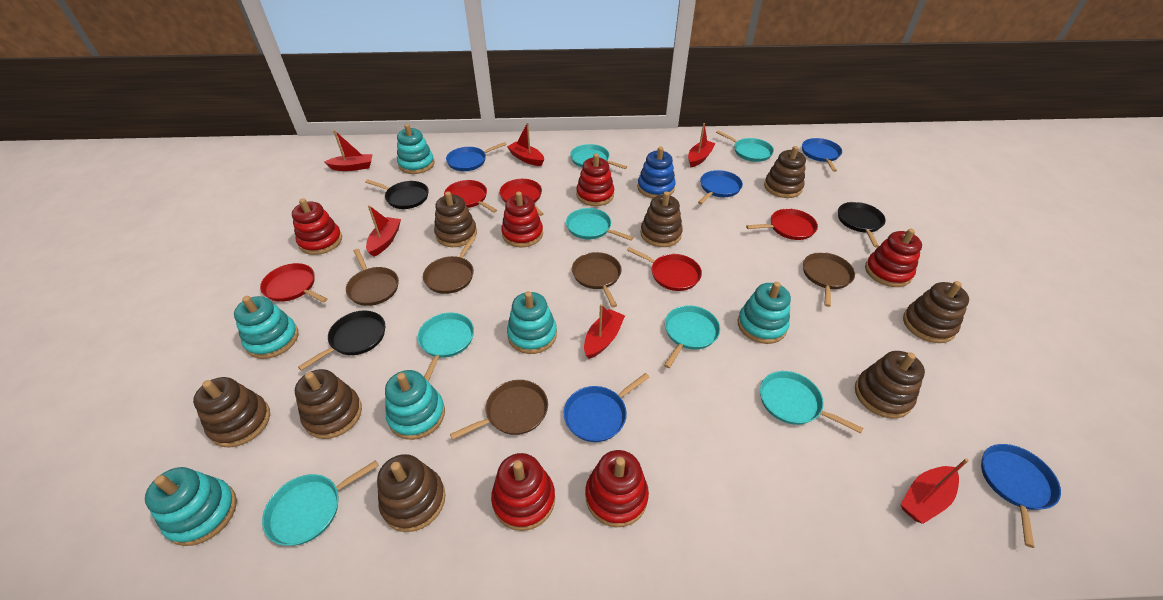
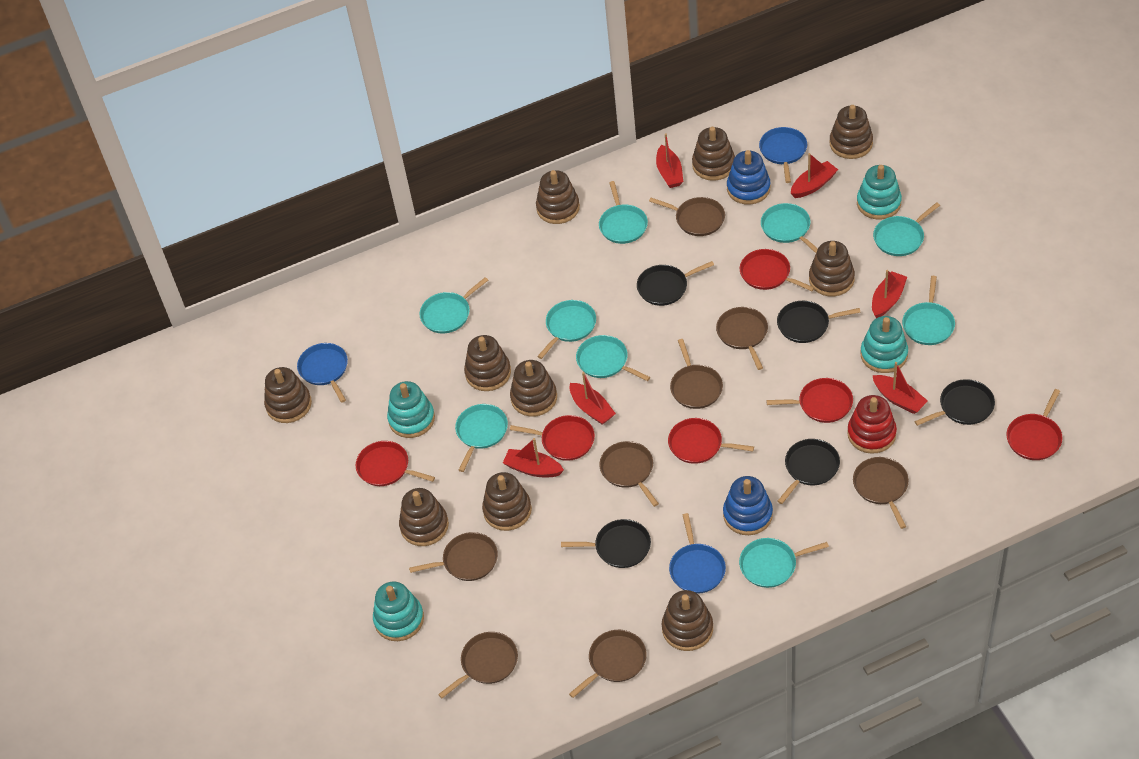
black pan: [298,311,385,371] [365,179,429,209] [838,202,886,247] = 3 -> [561,519,651,568] [637,261,714,306] [777,301,860,343] [777,439,840,504] [915,379,995,426] = 5
blue pan: [446,142,507,171] [564,373,650,442] [698,170,743,204] [802,138,842,172] [981,444,1061,548] = 5 -> [297,343,348,403] [669,513,726,594] [759,127,807,183] = 3
blue stacking toy: [637,147,676,198] = 1 -> [723,476,773,535] [727,150,770,204] = 2
brown pan: [346,249,399,306] [423,236,476,294] [450,380,548,440] [572,252,622,307] [803,252,855,307] = 5 -> [409,532,498,581] [438,632,518,698] [569,630,647,698] [599,441,659,507] [649,197,725,236] [670,339,723,409] [716,307,768,370] [853,457,909,529] = 8
brown stacking toy: [193,377,270,448] [295,369,362,439] [377,454,445,532] [434,191,477,247] [640,191,683,247] [764,146,806,198] [855,351,925,419] [903,281,969,343] = 8 -> [264,367,312,423] [399,488,449,546] [464,335,511,391] [482,472,532,531] [510,360,557,417] [536,170,580,224] [662,590,713,651] [692,127,735,181] [809,241,855,296] [830,105,873,159] = 10
red pan: [260,263,328,303] [444,180,497,213] [499,179,544,216] [627,247,702,291] [746,208,818,240] = 5 -> [356,441,435,486] [510,415,595,461] [668,418,754,464] [740,249,815,291] [766,378,853,423] [1006,389,1063,460] = 6
red stacking toy: [292,198,342,255] [491,453,555,531] [501,192,543,248] [576,153,614,206] [585,450,649,527] [865,229,922,287] = 6 -> [847,395,897,454] = 1
turquoise pan: [262,460,379,546] [417,313,474,382] [566,208,634,241] [570,144,627,169] [664,305,720,368] [716,130,774,162] [760,371,863,433] = 7 -> [420,277,488,333] [455,404,508,472] [537,300,596,359] [576,335,650,381] [599,181,648,244] [739,538,829,588] [761,203,818,253] [873,202,940,256] [902,276,955,345] = 9
turquoise stacking toy: [145,467,237,546] [234,296,299,359] [385,370,445,440] [397,124,435,174] [507,291,557,354] [738,282,791,344] = 6 -> [373,582,424,641] [387,381,435,438] [857,165,902,220] [861,316,908,373] = 4

